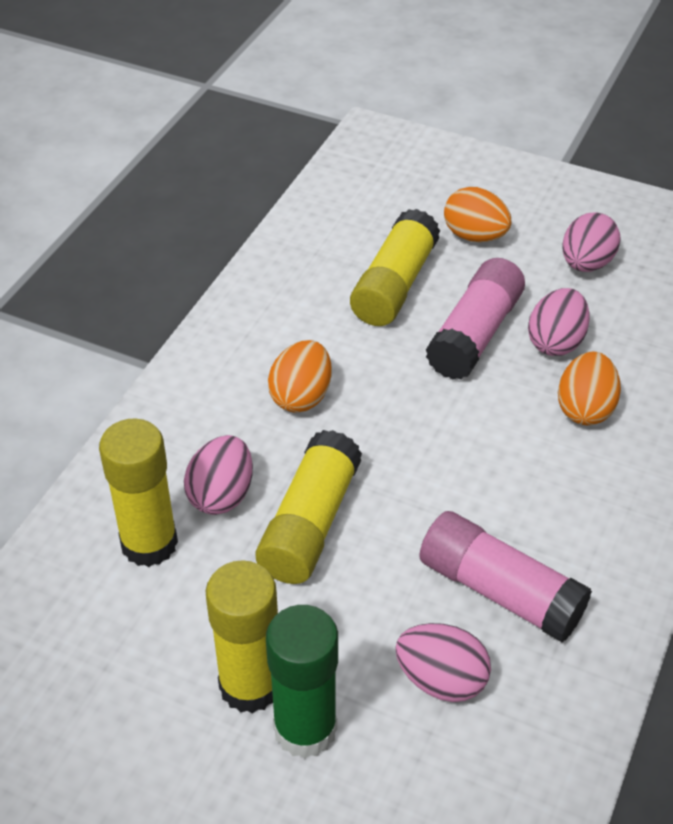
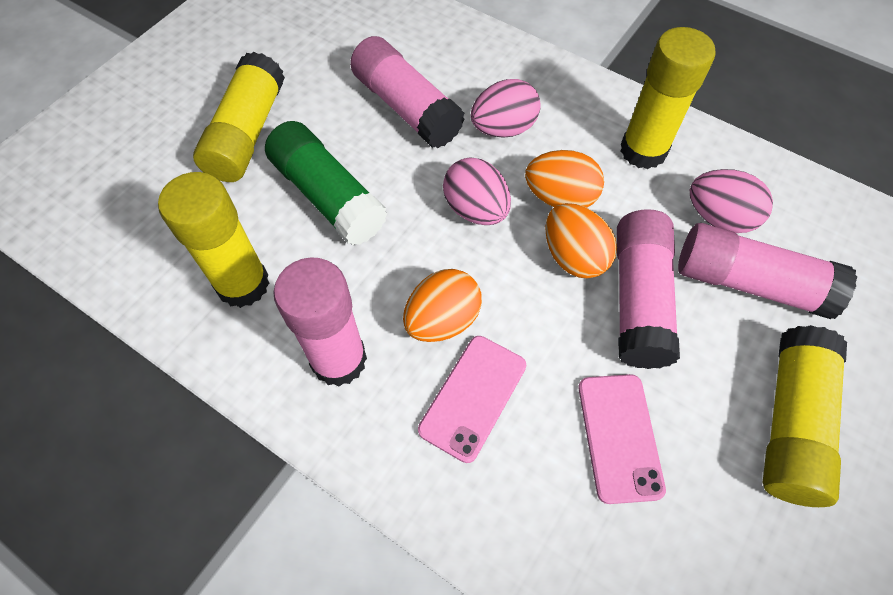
pink egg: [184,435,253,515] [395,623,491,702] [528,288,590,356] [563,212,621,272] = 4 -> [443,157,511,225] [471,79,541,138] [690,169,773,233] = 3
pink glue stick: [419,511,592,643] [426,258,525,379] = 2 -> [273,257,367,387] [350,36,465,148] [617,209,680,369] [678,223,857,319] = 4
pink phone: none = 0 -> [418,336,526,463] [578,374,666,504] = 2

